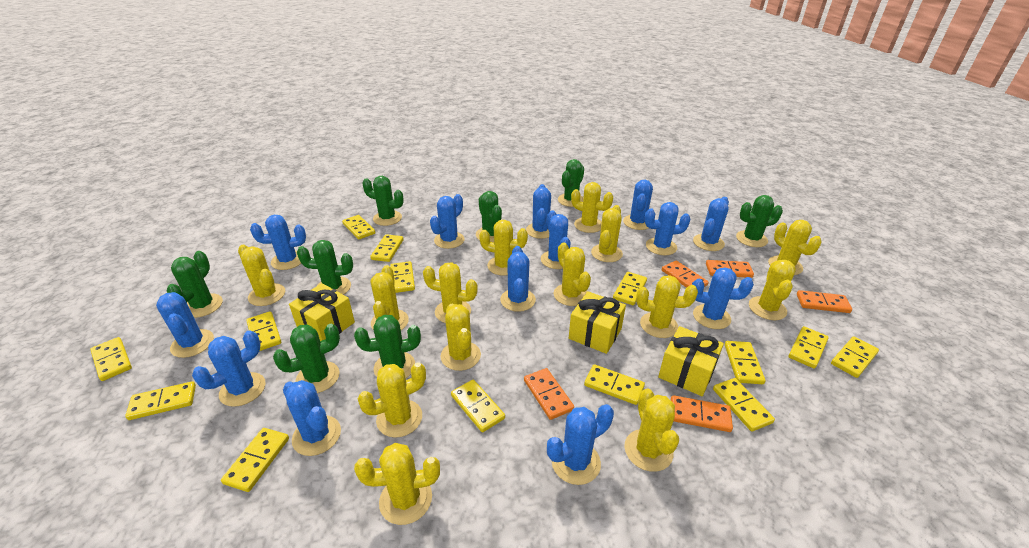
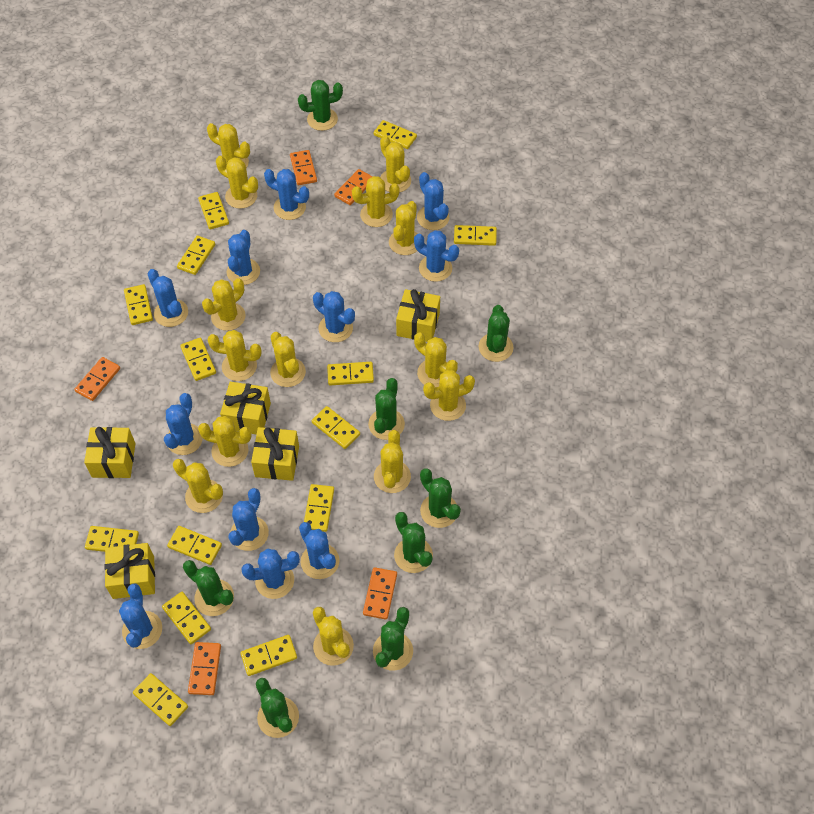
blue cactus: [156,292,214,358] [192,330,266,407] [250,215,306,270] [283,380,341,456] [430,194,464,249] [500,246,536,312] [526,184,551,239] [541,210,570,269] [547,404,614,485] [623,180,653,230] [644,202,690,255] [692,268,754,329] [693,197,729,251] = 13 -> [119,584,162,649] [148,269,188,327] [164,393,203,455] [227,230,260,285] [228,488,269,551] [241,548,300,599] [264,169,309,220] [299,522,339,579] [313,291,355,342] [414,230,459,282] [417,172,450,230] = 11
yellow gift: [289,283,355,341] [569,291,626,354] [658,326,724,396] = 3 -> [84,427,136,478] [105,543,155,599] [220,382,271,434] [251,427,299,481] [396,289,440,342] = 5

